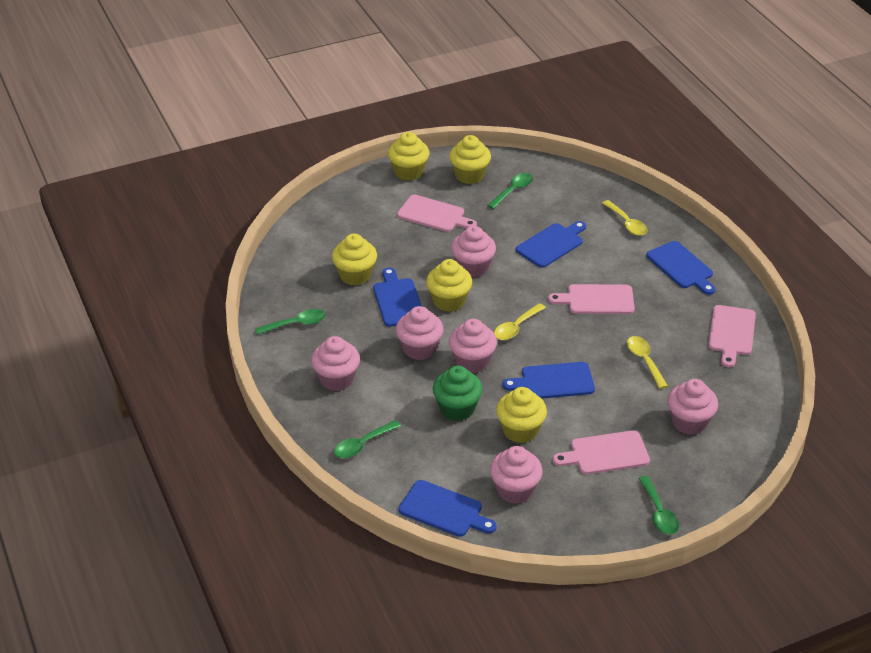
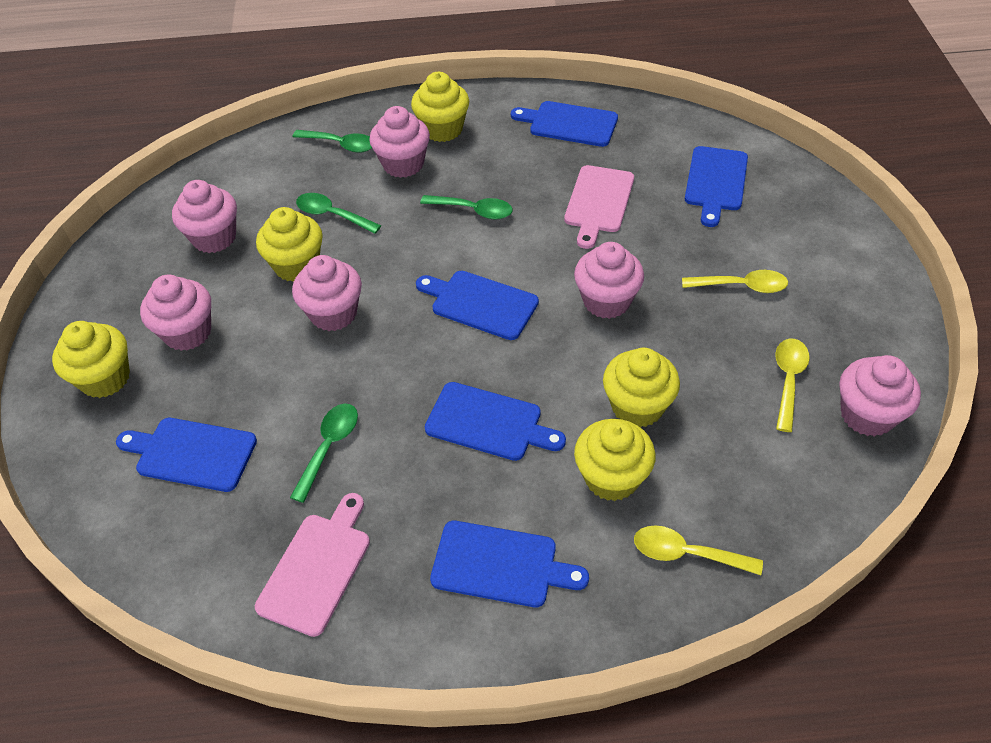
blue cutting board: [373,268,422,327] [398,480,497,537] [503,362,595,399] [516,221,586,268] [646,241,715,295] = 5 -> [116,418,257,492] [416,271,539,340] [425,382,566,461] [430,521,589,607] [511,101,618,147] [685,146,748,227] = 6
green cupcake: [433,365,483,421] = 1 -> none = 0
pink cutting board: [397,195,477,232] [548,284,635,314] [553,430,650,474] [708,305,756,367] = 4 -> [255,493,370,637] [564,165,634,249] = 2

